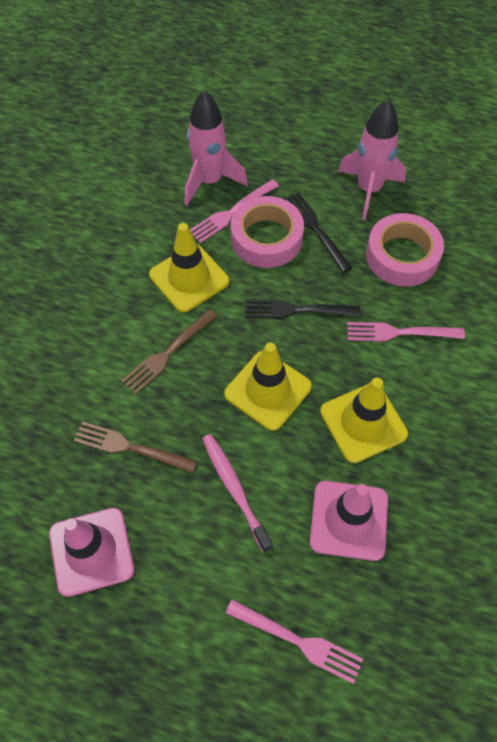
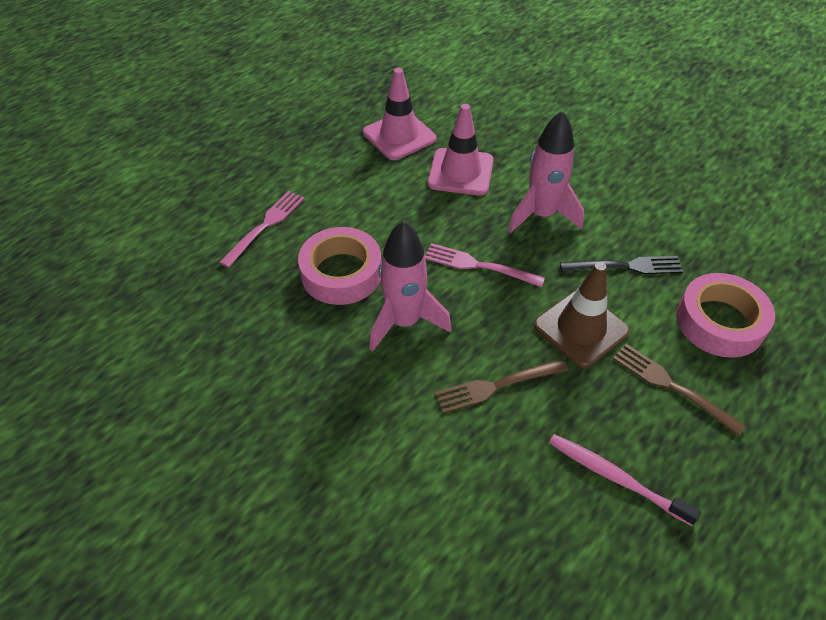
black fork: [245,299,360,319] [284,192,352,273] = 2 -> [560,256,683,274] = 1
brown traffic cone: none = 0 -> [534,262,630,368] = 1
pink fork: [190,179,279,243] [226,599,363,684] [347,322,465,342] = 3 -> [219,191,305,268] [425,243,545,287] = 2
yellow traffic cone: [149,223,229,312] [224,343,312,431] [320,377,408,463] = 3 -> none = 0

